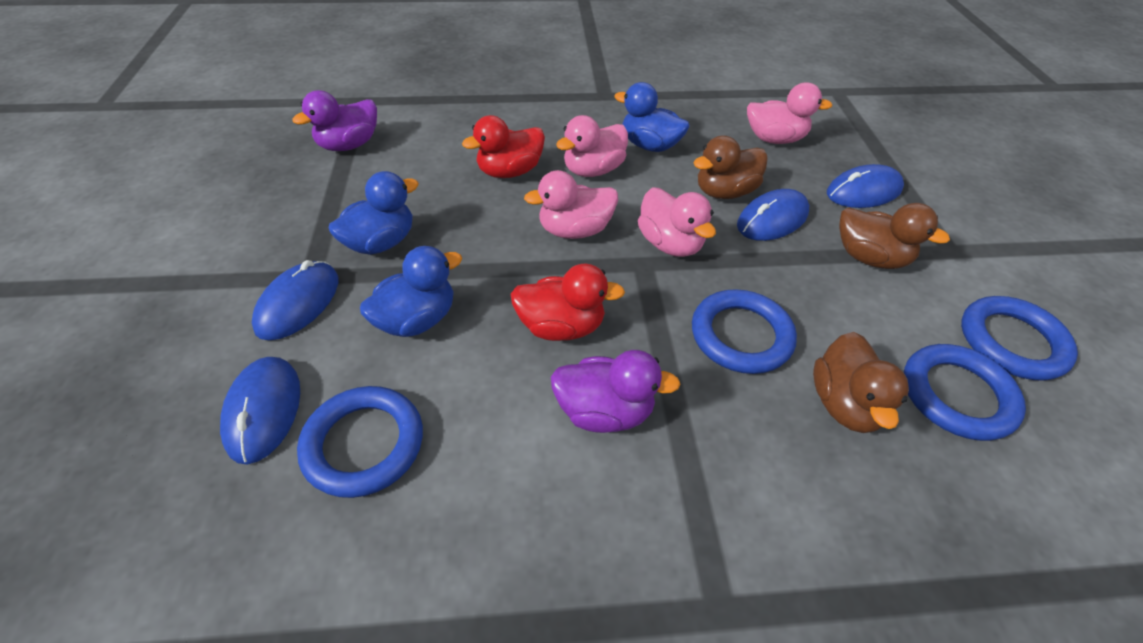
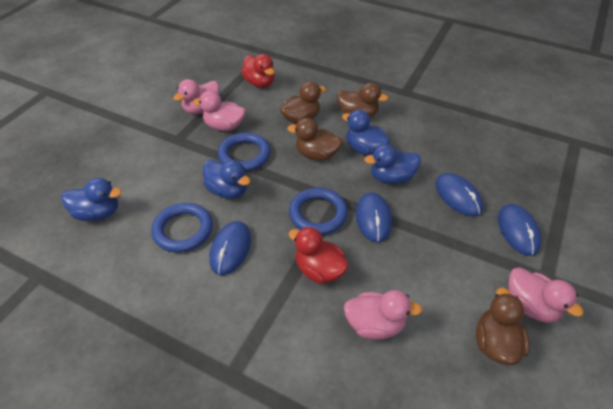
blue duck: [329,171,419,255] [360,246,462,337] [614,82,690,152] = 3 -> [61,178,122,221] [203,160,251,199] [342,110,390,156] [364,144,421,184] = 4
blue ring: [297,386,423,498] [692,289,797,374] [904,344,1026,441] [961,296,1078,381] = 4 -> [152,203,213,253] [218,132,271,171] [289,188,348,235] = 3
brown duck: [694,135,768,199] [813,332,909,433] [839,203,950,269] = 3 -> [280,81,326,124] [287,118,343,161] [337,83,389,117] [476,287,530,365] = 4
purple duck: [292,90,377,151] [551,350,681,433] = 2 -> none = 0

